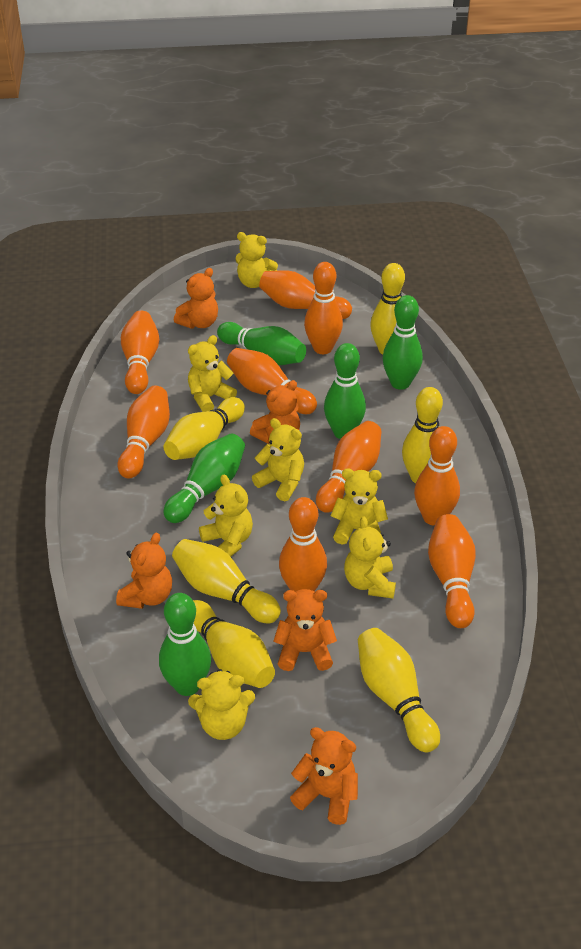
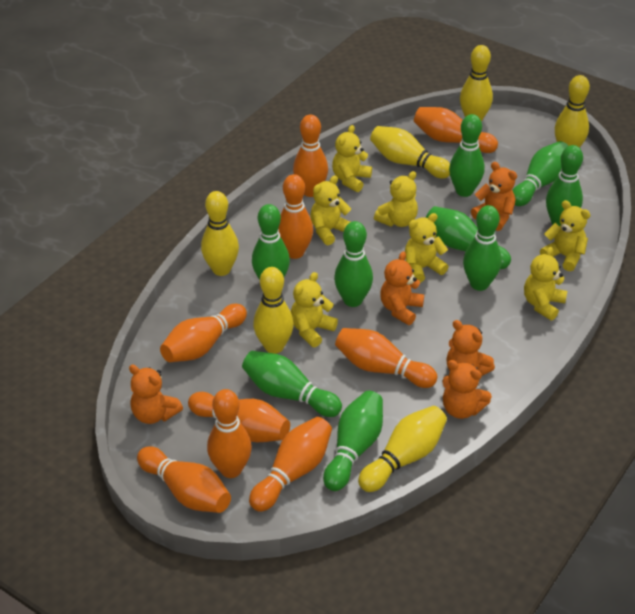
green bowling pin: [159,593,211,696] [164,433,245,523] [217,322,306,365] [324,343,366,439] [382,295,423,390] = 5 -> [242,351,342,417] [252,204,290,280] [323,391,383,491] [334,221,373,307] [426,206,511,269] [449,114,484,197] [463,205,502,291] [513,141,568,206] [546,145,583,226] = 9

